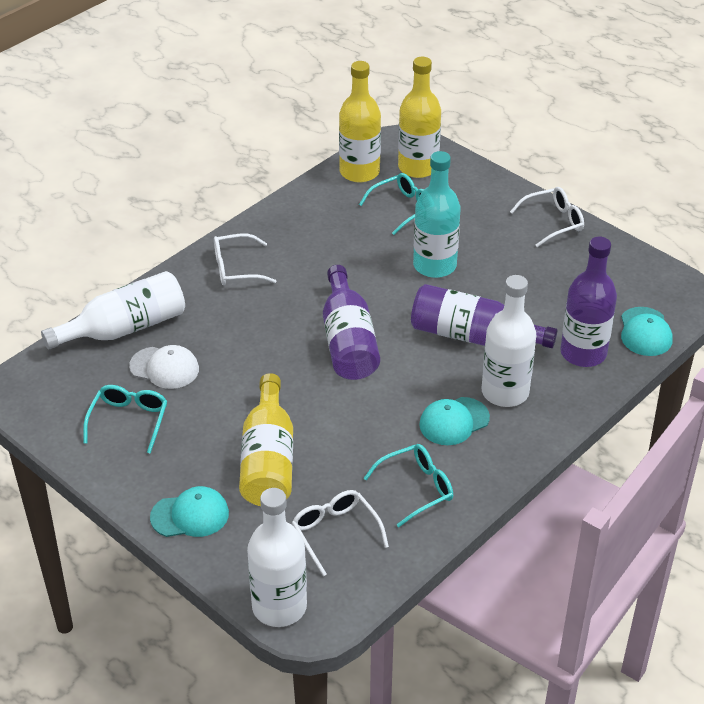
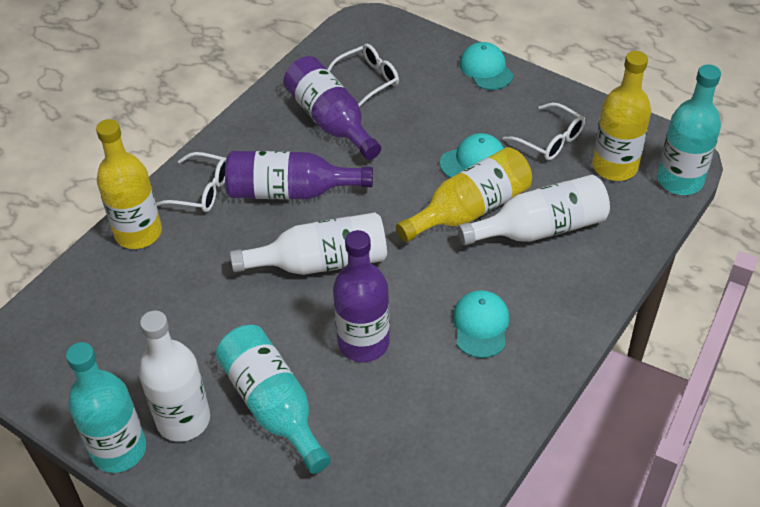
turquoise bottle: [413,151,460,278] = 1 -> [66,342,146,473] [216,325,331,474] [657,65,721,195] = 3
turquoise glasses: [83,385,167,454] [359,173,424,235] [364,444,453,527] = 3 -> none = 0
white cap: [129,345,199,389] = 1 -> none = 0

